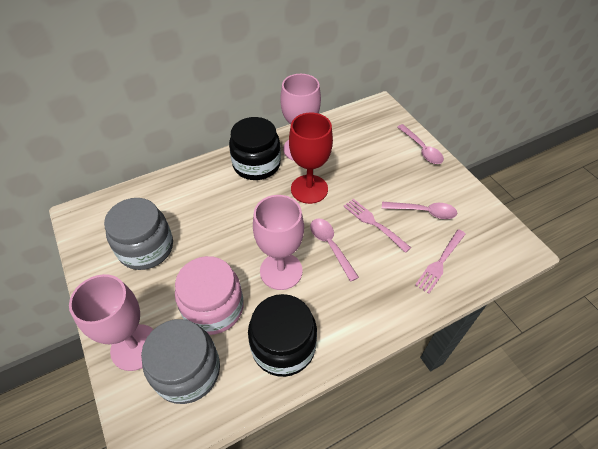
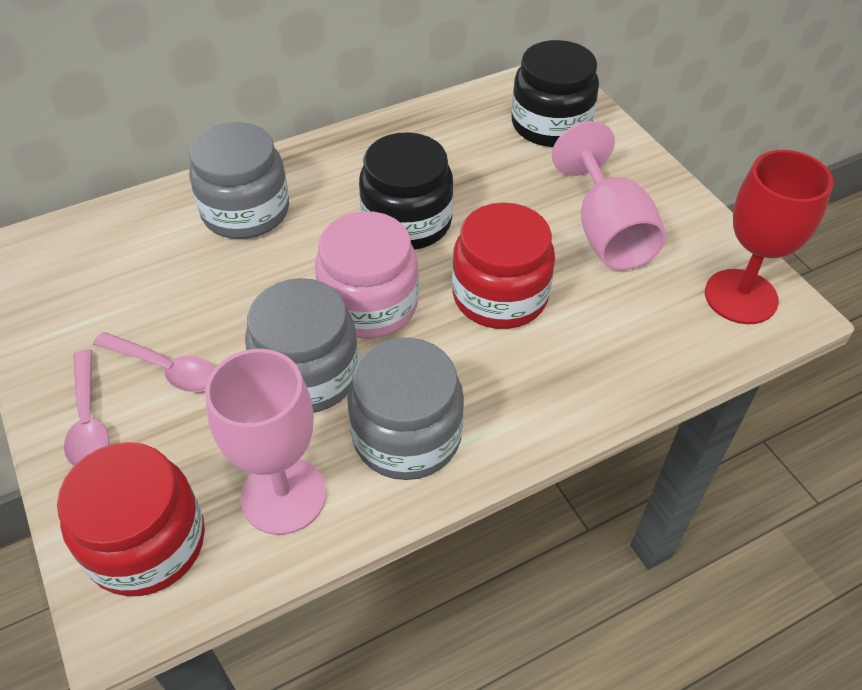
grey jar: [104,198,173,270] [141,319,220,404] = 2 -> [189,122,289,239] [245,278,359,413] [347,338,464,480] = 3
pink fork: [343,199,411,253] [415,229,466,294] = 2 -> none = 0
pink goblet: [69,274,154,371] [253,195,304,290] [280,74,321,161] = 3 -> [205,349,326,535] [552,121,666,271] = 2
pink spoon: [310,219,359,282] [382,202,457,219] [397,124,444,164] = 3 -> [64,349,109,466] [93,332,215,392] = 2
red jar: none = 0 -> [57,442,205,596] [452,203,555,329] = 2

